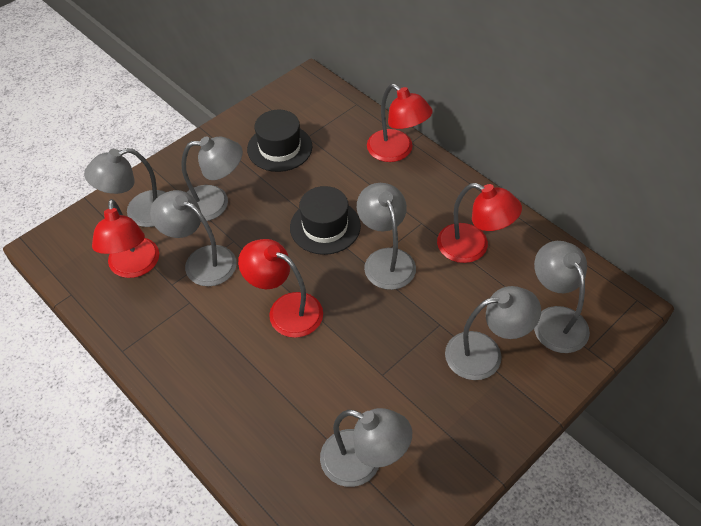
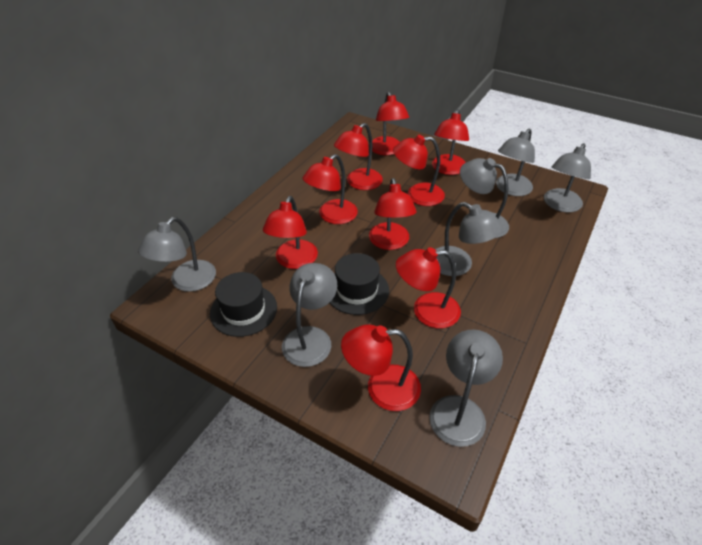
red lamp: [92,199,159,278] [238,239,323,338] [367,84,433,162] [437,183,522,263] = 4 -> [263,196,318,269] [303,154,358,224] [334,123,383,190] [341,324,421,411] [369,178,417,250] [372,92,409,155] [393,135,445,206] [396,247,461,328] [432,109,469,175] = 9

